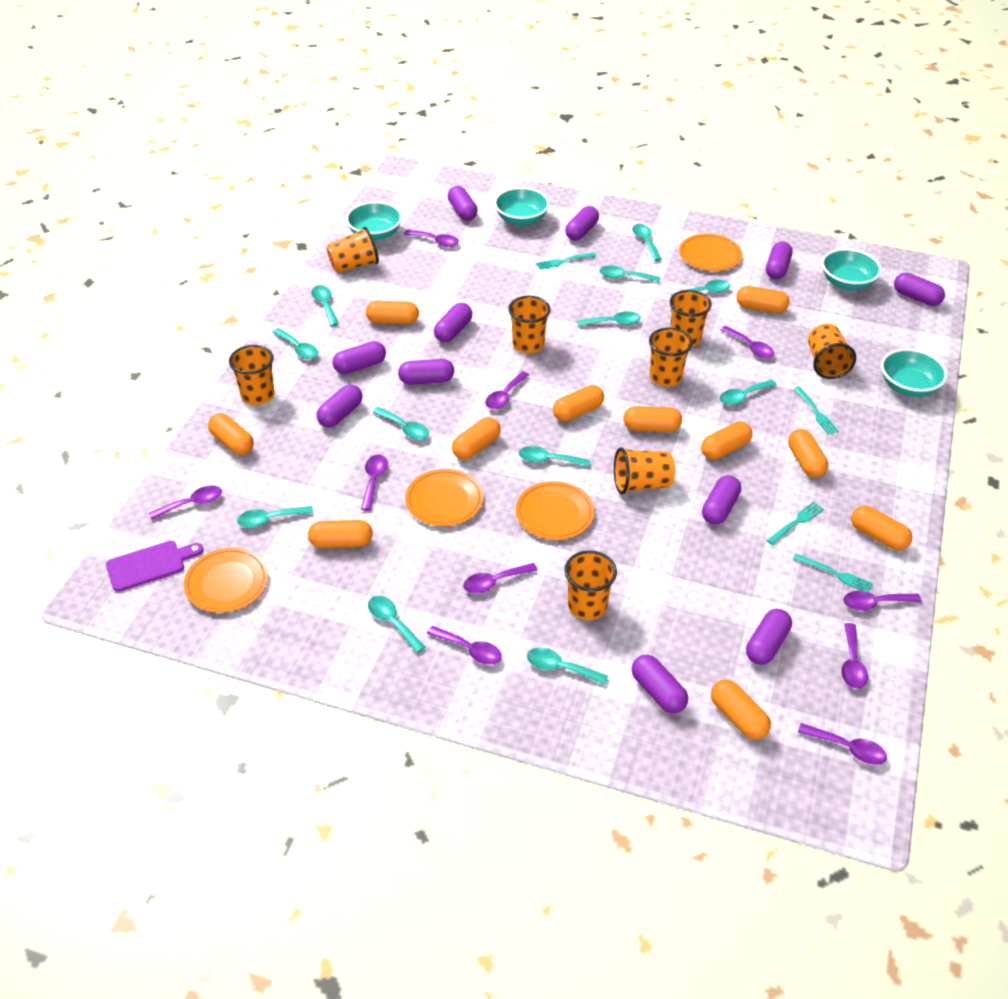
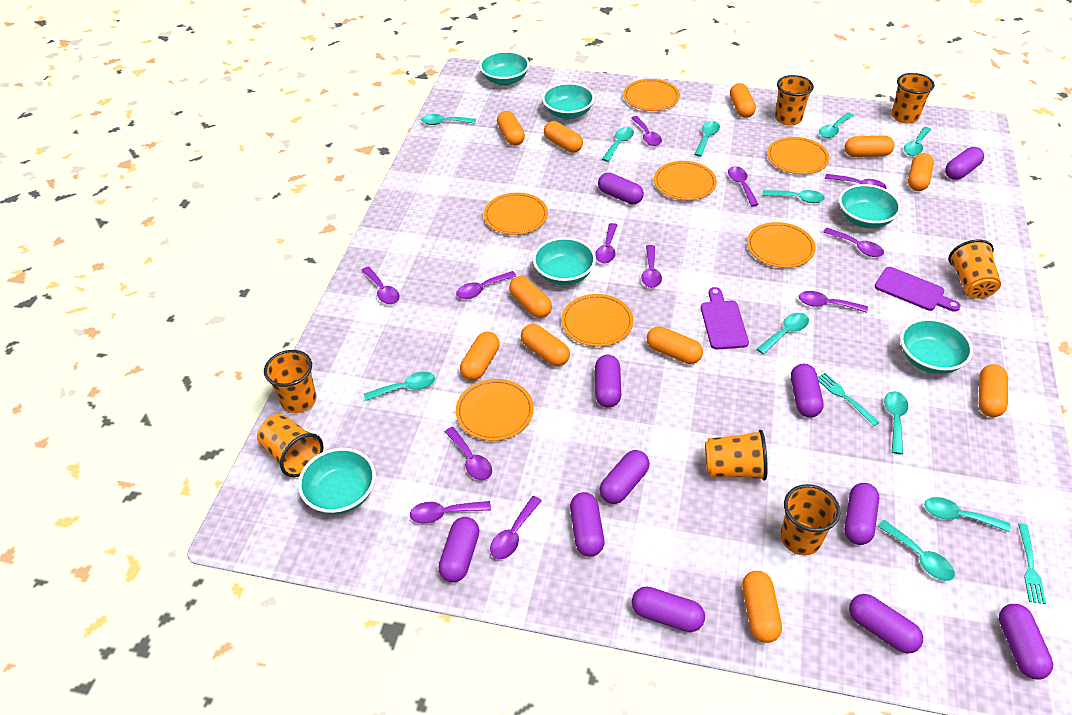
orange cup: [229,345,274,405] [327,227,379,273] [508,296,551,353] [564,550,617,620] [614,447,675,494] [649,328,692,387] [670,290,712,347] [808,324,856,379] = 8 -> [257,414,324,477] [264,350,317,413] [705,430,768,481] [775,75,814,126] [780,484,840,555] [892,73,935,123] [948,240,1001,299] = 7
orange plate: [184,547,268,612] [405,469,483,526] [516,481,594,540] [679,234,742,271] = 4 -> [456,379,534,441] [484,193,548,235] [561,294,634,347] [623,79,680,111] [654,161,717,200] [747,222,816,268] [767,137,830,174] = 7
purple cutting board: [106,541,204,592] = 1 -> [701,287,749,349] [875,267,961,312] = 2
purple spoon: [149,485,222,520] [361,455,388,511] [404,230,459,247] [427,626,502,665] [463,563,538,593] [485,371,529,409] [720,326,774,358] [798,723,887,765] [841,623,868,689] [843,591,922,610] = 10 -> [362,266,400,304] [410,501,491,524] [445,427,492,480] [456,271,516,299] [490,496,542,559] [595,223,617,263] [631,116,662,146] [641,245,662,288] [728,166,759,206] [799,291,868,313] [823,228,884,257] [825,174,887,189] = 12
turquoise bowl: [346,201,402,241] [494,187,550,226] [822,248,882,290] [881,349,948,397] = 4 -> [298,448,376,515] [479,51,530,86] [533,237,596,285] [542,83,595,119] [839,184,901,228] [900,318,973,374] = 6
turquoise fork: [536,252,597,270] [766,501,824,545] [793,553,873,592] [794,386,839,435] = 4 -> [818,373,879,426] [1018,524,1046,604] = 2
turquoise spoon: [237,506,313,528] [273,328,318,359] [311,285,339,326] [368,596,425,653] [373,407,429,440] [519,446,590,467] [527,647,608,685] [577,311,641,327] [599,266,660,282] [633,224,661,261] [671,280,730,296] [719,379,777,405] = 12 -> [364,372,435,401] [421,114,476,125] [602,127,634,162] [694,121,720,156] [757,313,809,354] [762,190,825,203] [819,112,854,138] [878,520,955,581] [884,391,908,454] [904,127,931,156] [924,497,1010,532] = 11

